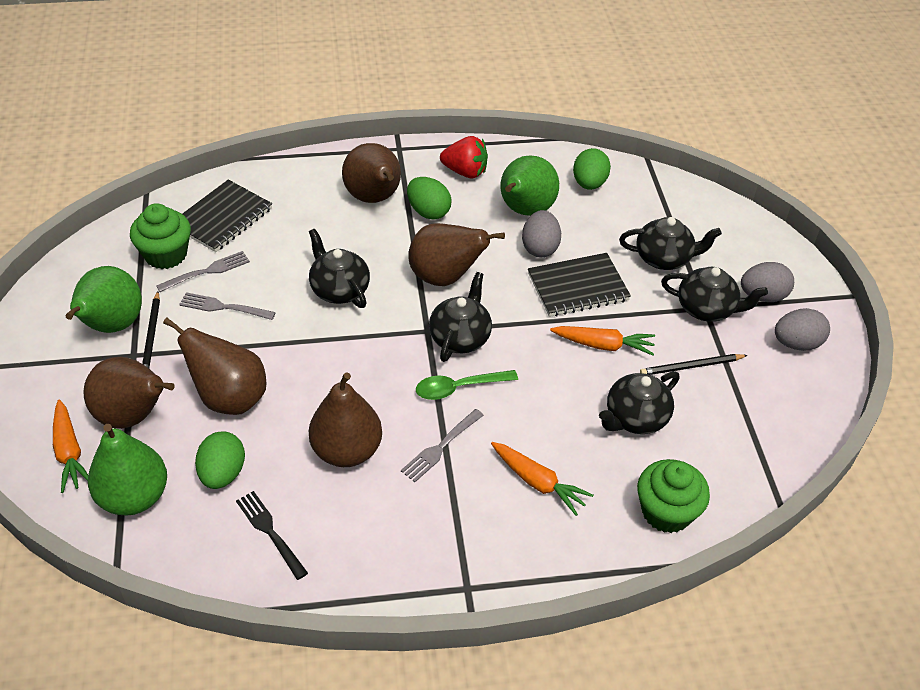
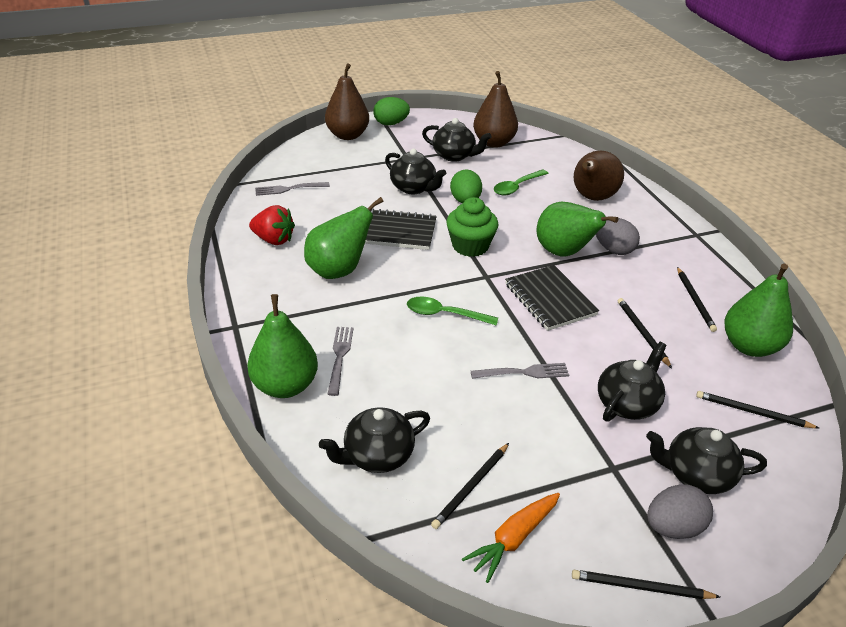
black fork: [236,491,308,580] = 1 -> none = 0
black pencil: [142,291,160,368] [640,354,748,375] = 2 -> [431,443,509,529] [572,570,720,599] [618,298,672,368] [677,267,717,332] [696,391,819,428] = 5
brown pear: [83,357,174,429] [163,318,266,415] [309,372,382,467] [342,143,401,203] [408,223,505,286] = 5 -> [325,63,369,140] [473,71,518,148] [574,151,624,201] = 3
green cupcake: [130,203,191,269] [637,459,710,533] = 2 -> [446,197,498,257] = 1
green egg: [195,432,245,489] [407,177,451,220] [573,148,611,190] = 3 -> [373,97,410,125] [450,170,482,203] = 2
green pear: [65,266,142,333] [88,424,167,515] [501,156,559,216] = 3 -> [247,294,318,398] [304,197,384,279] [537,202,618,257] [724,264,793,357] = 4
green spoon: [416,370,518,400] = 1 -> [407,297,498,325] [494,169,549,195] = 2
grey egg: [522,210,561,258] [741,262,794,302] [775,308,830,351] = 3 -> [596,218,640,255] [647,484,713,539] = 2
orange carrot: [53,400,88,493] [491,442,593,516] [550,326,655,355] = 3 -> [462,493,560,583] = 1

